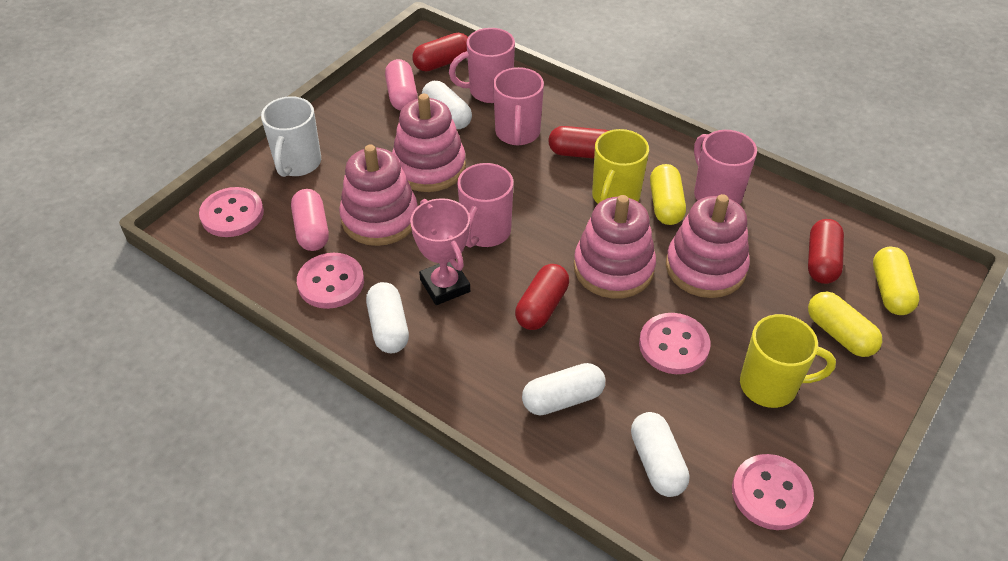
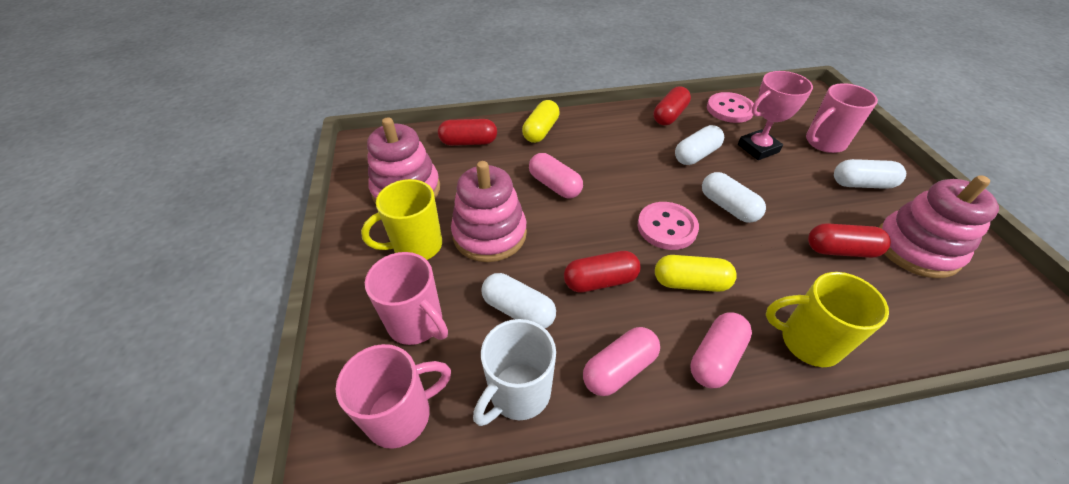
pink button: [199,187,264,237] [297,253,364,309] [639,313,711,374] [732,454,814,530] = 4 -> [637,202,699,250] [707,92,754,123] = 2
pink capsule: [291,189,329,251] [385,59,417,111] = 2 -> [529,153,583,199] [583,327,660,396] [690,312,752,388] = 3
pink mug: [449,28,515,103] [457,163,514,248] [493,67,544,146] [694,130,757,205] = 4 -> [336,344,451,449] [365,252,448,345] [806,83,878,153] = 3
pink stacking toy: [339,144,417,246] [392,94,466,192] [574,195,656,299] [666,194,750,298] = 4 -> [367,117,440,204] [451,161,527,262] [879,175,999,278] = 3
yellow capsule: [650,164,686,225] [808,291,882,357] [873,247,919,315] = 3 -> [522,100,560,143] [655,255,737,292] = 2

